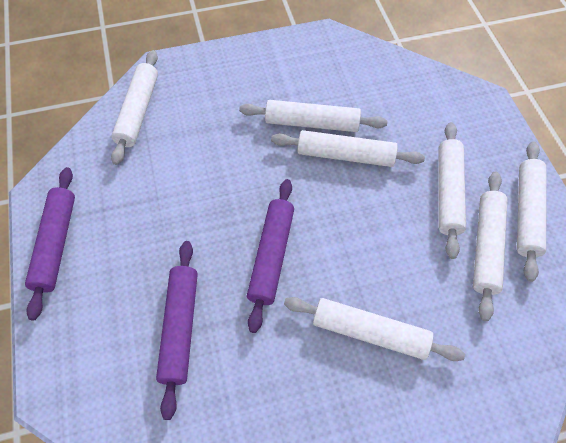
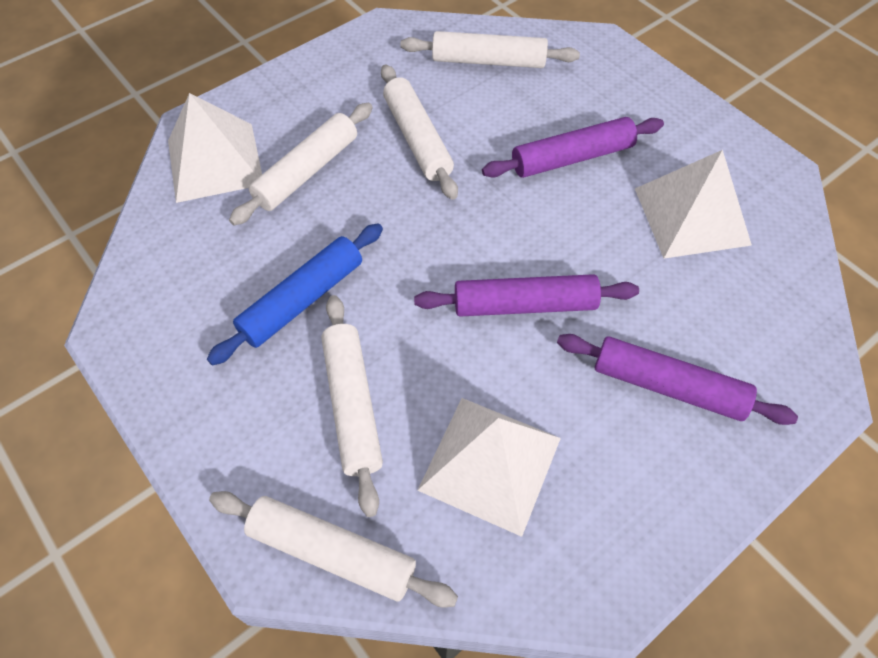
blue rolling pin: none = 0 -> [207,223,383,366] = 1
white pyramid: none = 0 -> [168,93,262,203] [417,398,561,537] [635,150,752,259] = 3
white rolling pin: [111,50,158,165] [239,100,387,132] [271,130,425,167] [284,297,465,361] [438,122,466,259] [473,172,508,321] [517,141,546,282] = 7 -> [209,491,458,608] [229,103,373,226] [321,295,383,517] [381,64,458,200] [401,31,580,68] = 5

